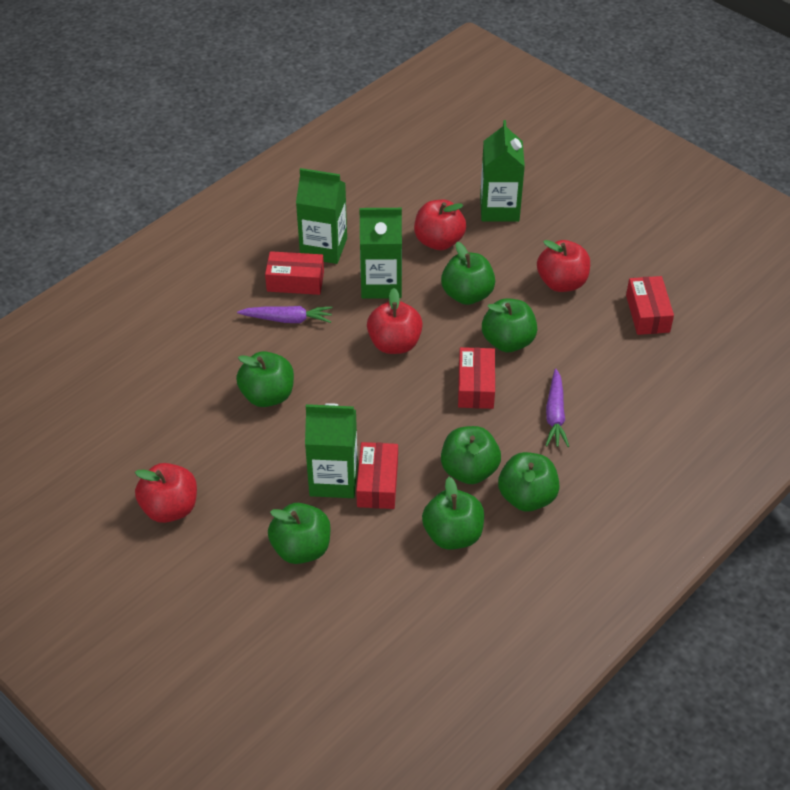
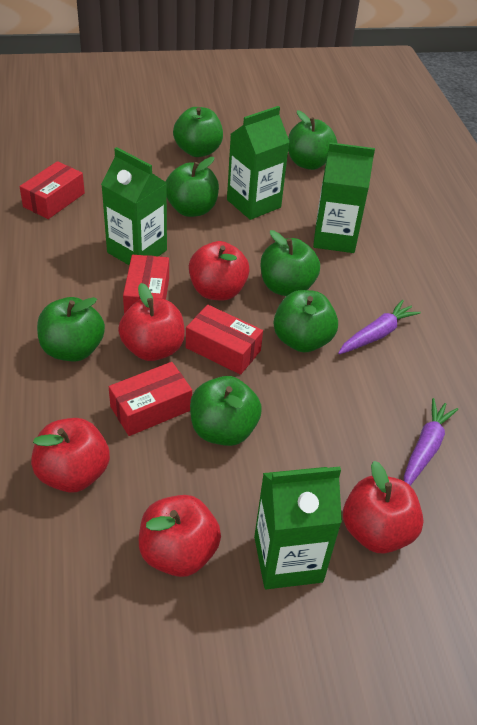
red apple: [135,463,197,523] [367,288,423,354] [414,200,466,250] [537,240,590,292] = 4 -> [31,418,110,493] [118,283,185,361] [139,495,221,577] [189,241,250,300] [343,461,423,554] = 5

